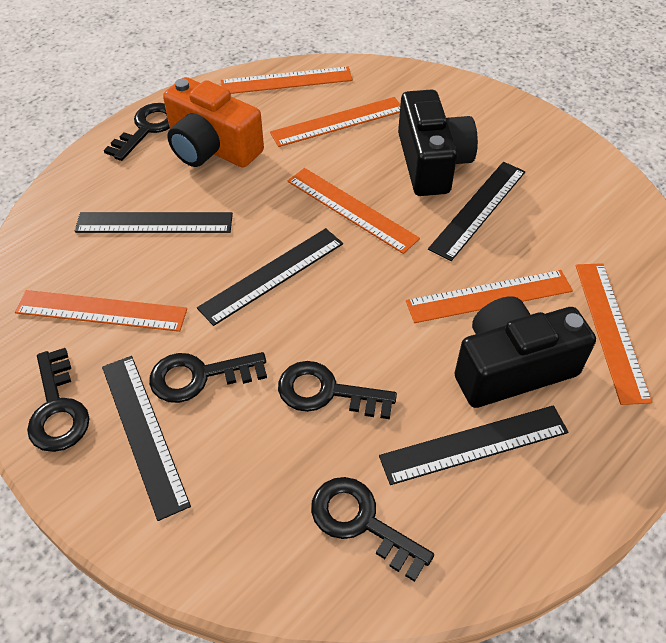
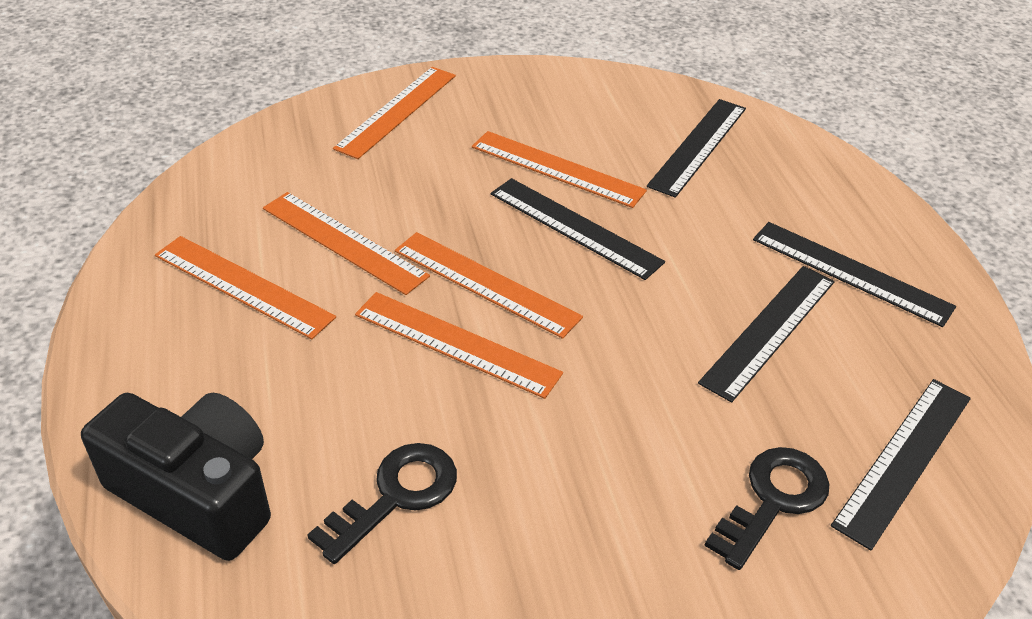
black camera: [398,90,478,196] [455,296,596,408] = 2 -> [81,393,271,561] = 1
black key: [27,348,90,452] [104,103,170,161] [149,352,267,403] [278,361,397,419] [311,477,434,582] = 5 -> [308,443,457,564] [704,447,830,570] = 2
orange camera: [163,77,264,168] = 1 -> none = 0

